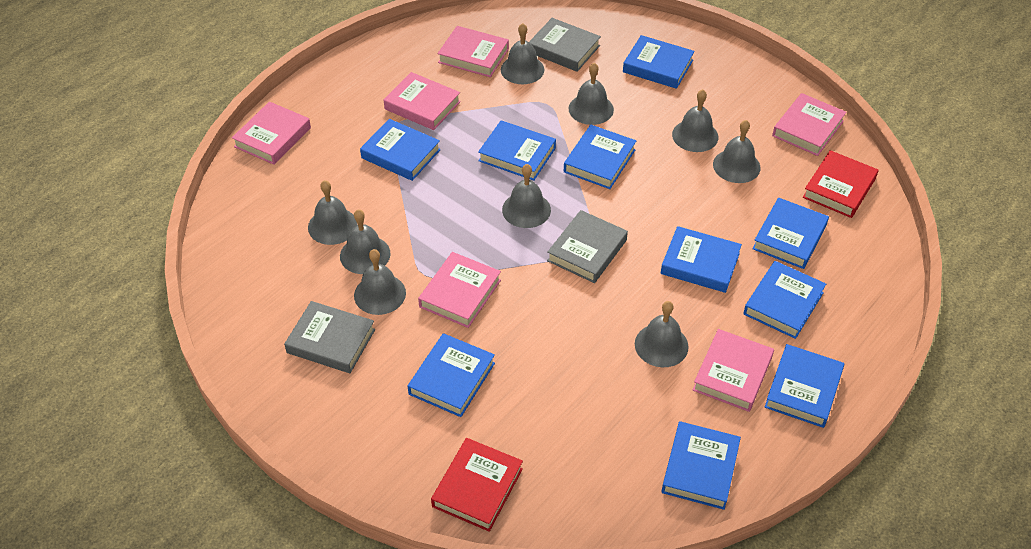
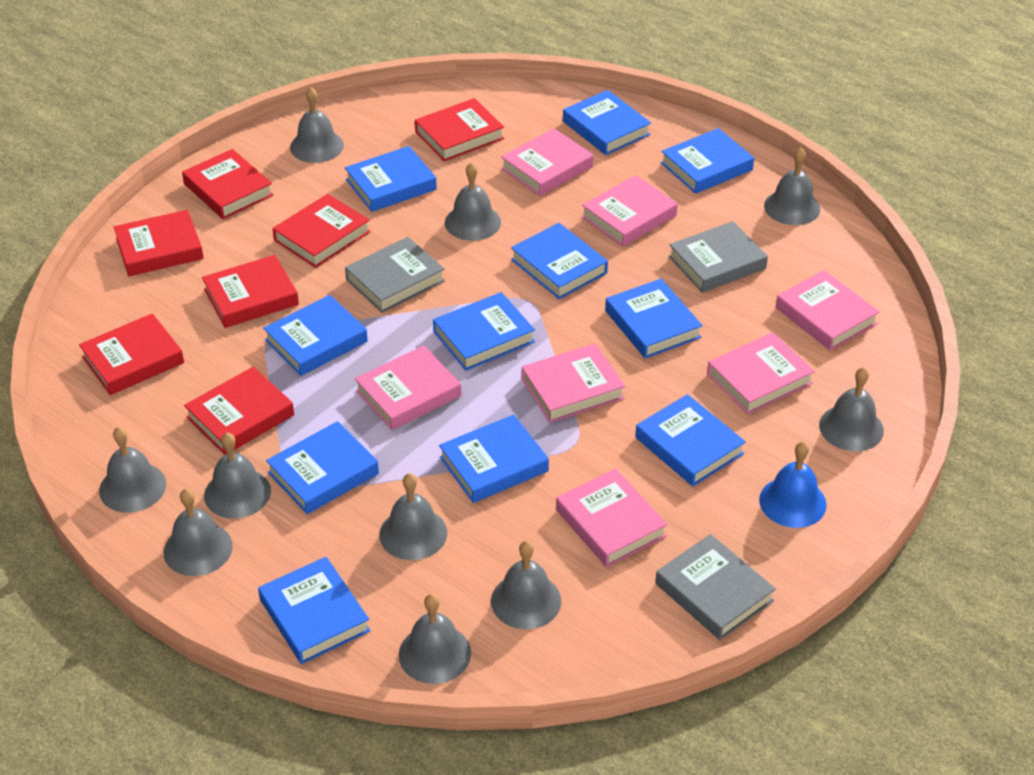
blue bell: none = 0 -> [759,441,827,528] = 1
blue book: [360,119,441,181] [408,333,495,417] [478,120,556,181] [564,125,636,189] [623,35,695,89] [661,226,742,293] [661,421,741,510] [743,261,826,339] [752,198,829,269] [765,344,844,428] = 10 -> [258,557,370,664] [263,295,368,376] [266,421,379,514] [345,146,437,212] [433,292,535,370] [439,414,549,503] [511,223,608,299] [563,90,651,155] [605,279,703,359] [635,394,746,486] [661,128,754,194] = 11
grey bell: [308,180,358,245] [340,209,391,274] [354,249,406,315] [501,23,544,84] [502,164,551,228] [569,63,614,125] [635,301,689,367] [672,89,719,152] [713,120,761,183] = 9 -> [99,427,166,513] [164,488,233,576] [204,432,271,519] [290,87,344,163] [379,473,447,560] [399,594,471,684] [445,162,501,241] [491,541,561,629] [764,148,820,225] [819,367,884,451] = 10
pink book: [232,102,311,165] [384,72,461,130] [418,252,501,328] [438,26,509,77] [693,329,774,412] [772,93,846,156] = 6 -> [355,345,462,430] [501,128,594,196] [522,344,625,423] [556,468,668,567] [582,175,678,246] [707,332,815,415] [776,270,880,351] = 7
red book: [431,438,523,532] [803,150,878,218] = 2 -> [79,313,184,395] [114,210,204,276] [182,149,273,219] [184,367,294,455] [202,255,299,328] [272,194,371,268] [415,98,504,161] = 7

